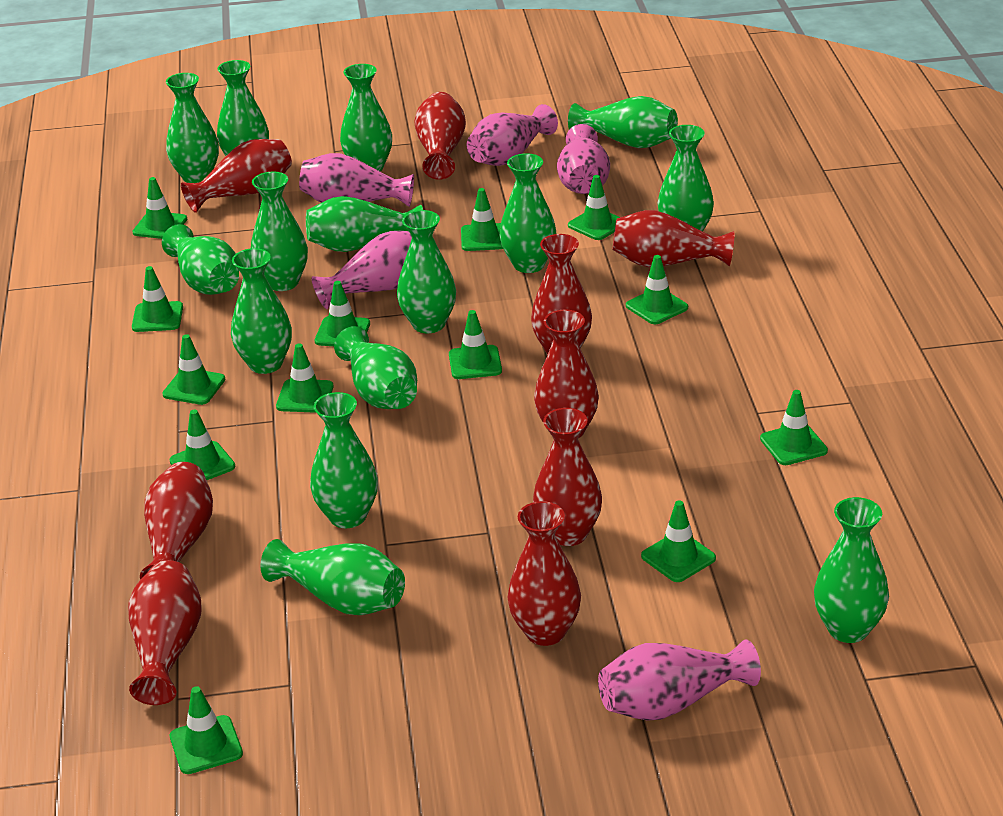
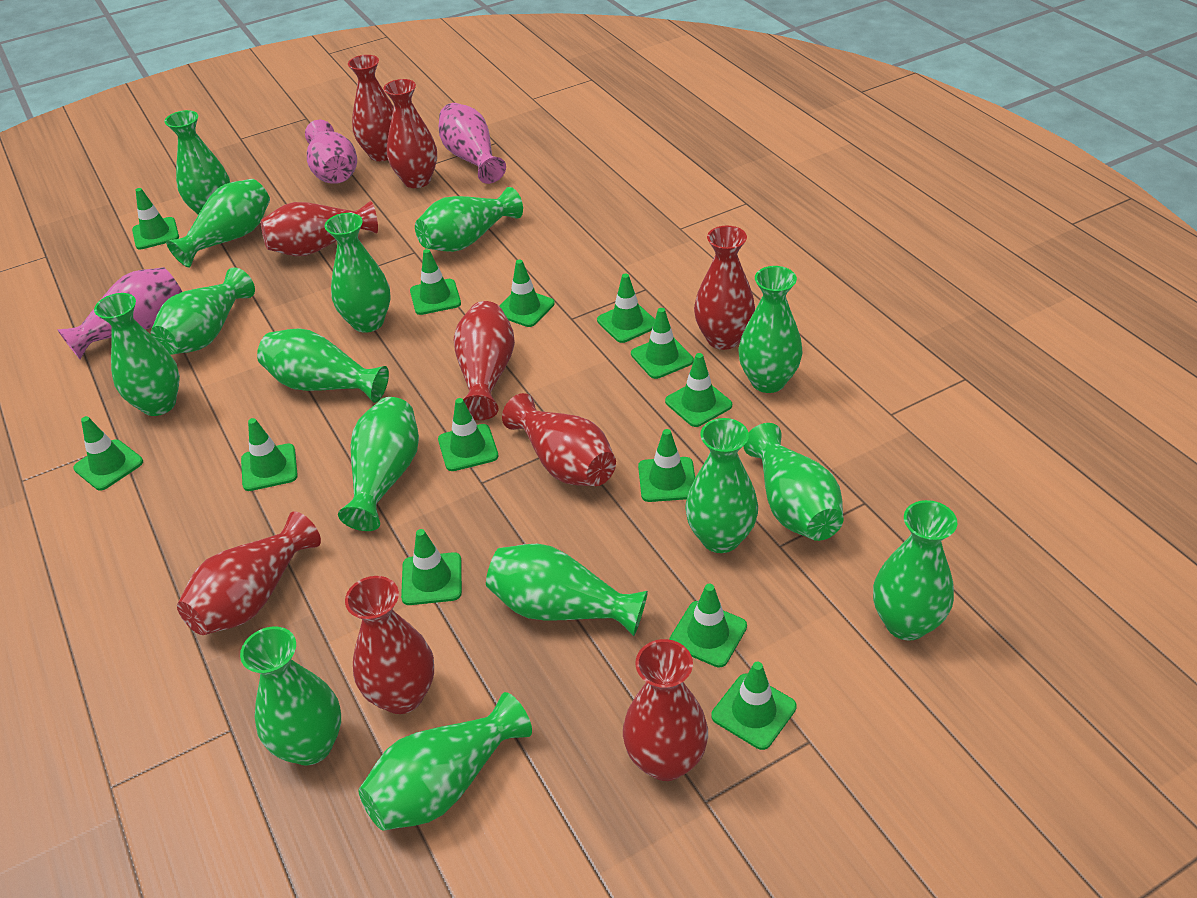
pink vase: [299,153,414,207] [312,231,412,309] [467,104,558,166] [557,124,610,194] [598,640,761,721] = 5 -> [57,267,182,359] [305,120,357,184] [439,103,506,184] = 3

